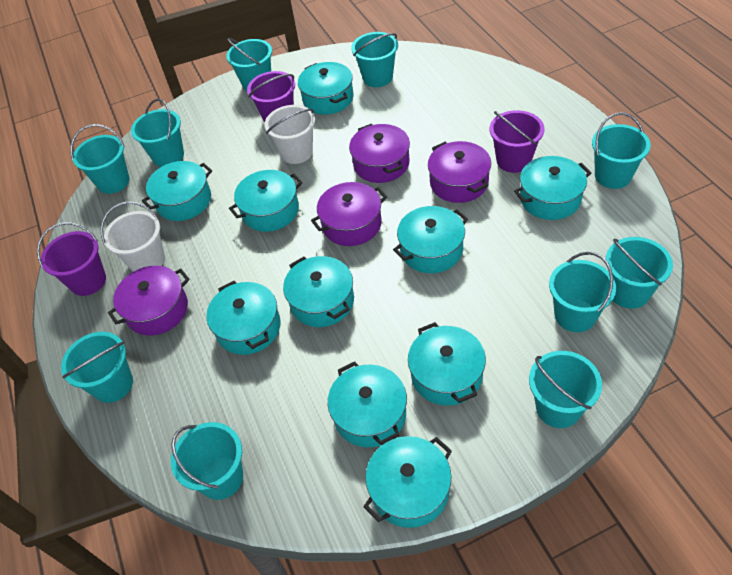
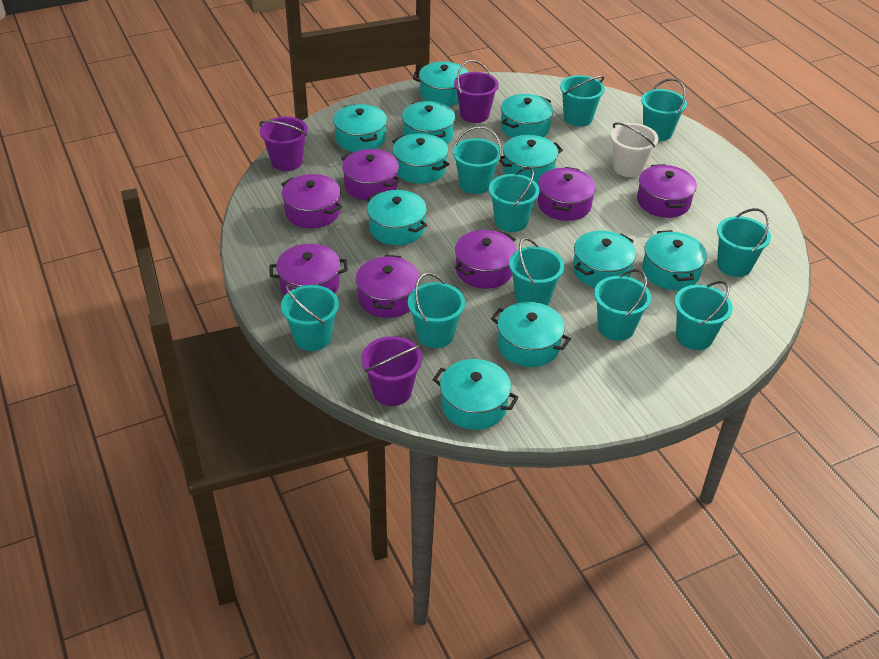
purple pot: [108,266,190,336] [311,182,387,246] [349,124,410,183] [428,141,491,203] = 4 -> [269,244,348,295] [281,174,342,228] [341,149,401,201] [356,255,420,318] [455,230,517,289] [538,167,596,221] [637,164,697,218] = 7
turquoise pot: [142,161,212,221] [206,281,281,355] [229,170,303,232] [283,256,354,327] [298,62,353,115] [328,361,407,447] [363,436,452,528] [393,206,468,273] [408,322,486,406] [514,156,591,220] = 10 -> [333,104,387,152] [367,190,427,245] [392,133,449,184] [402,101,455,144] [413,62,468,106] [433,359,519,430] [491,302,571,367] [499,135,563,184] [501,94,553,138] [573,231,636,288] [642,230,707,290] = 11
white bucket: [100,202,165,272] [264,105,315,164] = 2 -> [611,122,658,177] = 1

